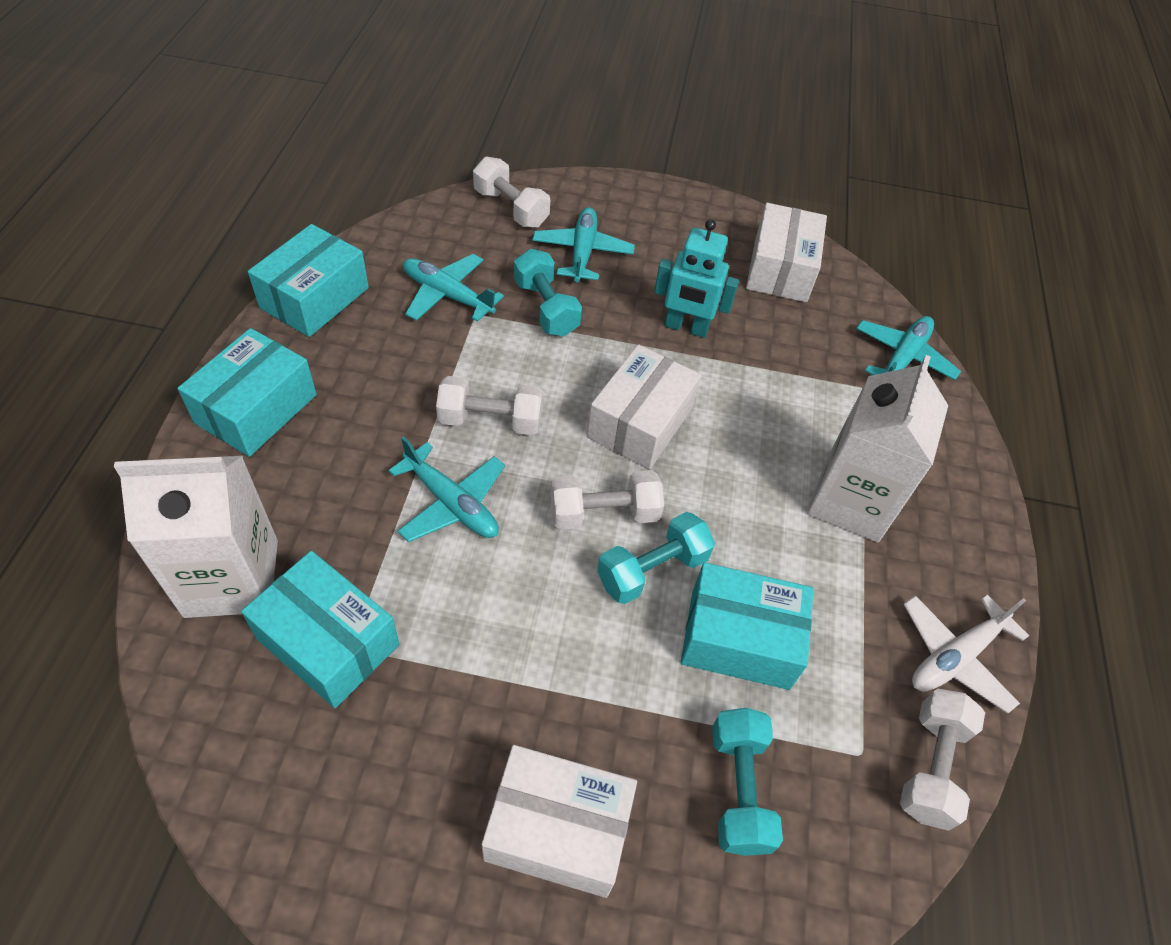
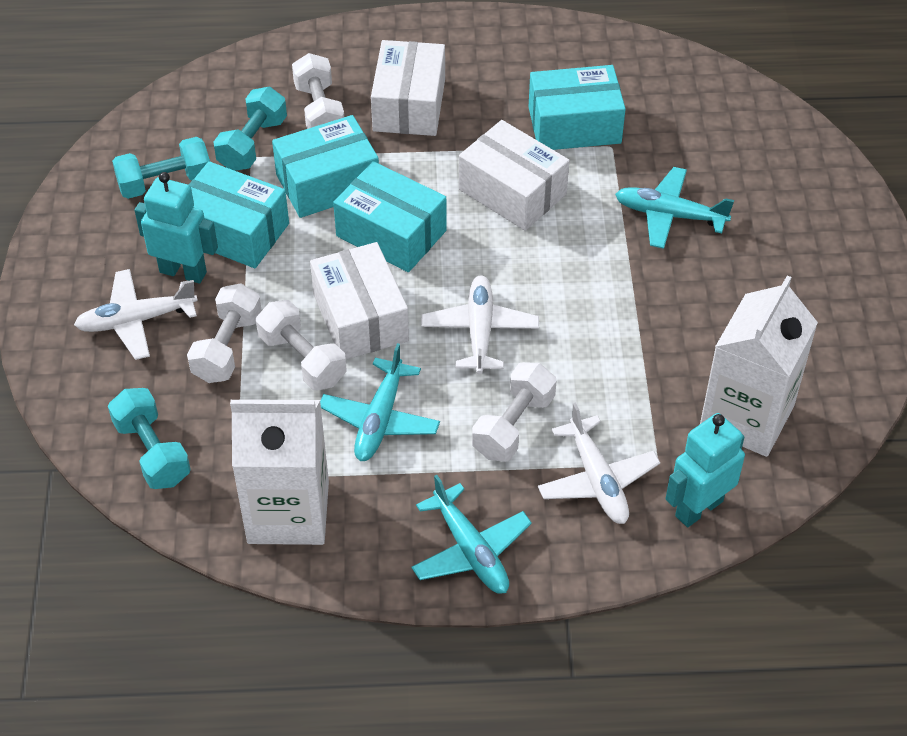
turquoise plane: [389,436,505,542] [403,254,504,322] [532,207,635,282] [856,316,961,380] = 4 -> [320,343,440,461] [411,475,532,594] [615,167,734,249] = 3
turquoise robot: [654,219,739,338] = 1 -> [134,172,218,283] [665,413,745,527] = 2
white plane: [903,595,1029,714] = 1 -> [74,269,198,360] [421,275,539,374] [538,403,660,524] = 3

